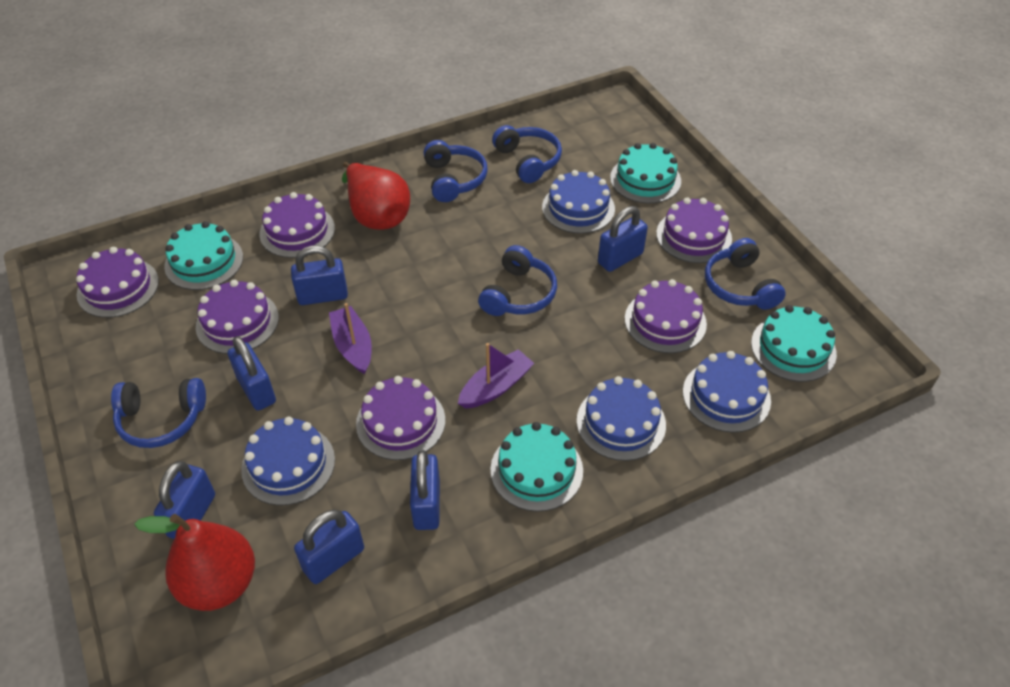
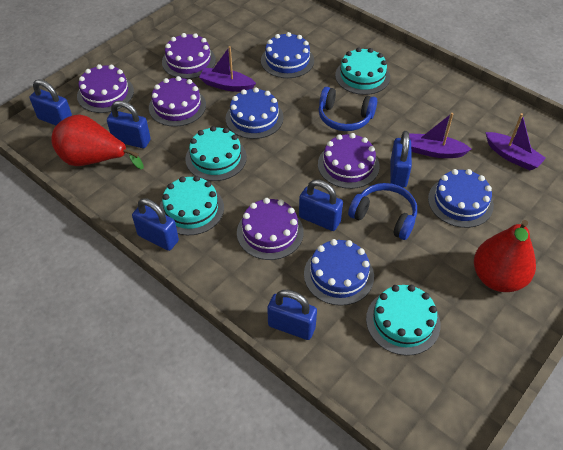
blue headphones: [111,378,206,448] [424,140,488,202] [478,245,557,316] [492,125,562,183] [705,238,786,310] = 5 -> [319,87,377,131] [348,183,417,240] = 2
purple boat: [329,303,372,374] [458,343,534,409] = 2 -> [199,46,256,92] [409,113,471,158] [486,113,546,170] = 3
purple cake: [76,247,159,318] [196,280,279,354] [259,192,335,258] [356,376,445,460] [625,279,707,353] [656,198,732,263] = 6 -> [77,64,134,113] [149,76,206,127] [162,33,216,79] [237,198,304,260] [318,133,380,189] = 5

